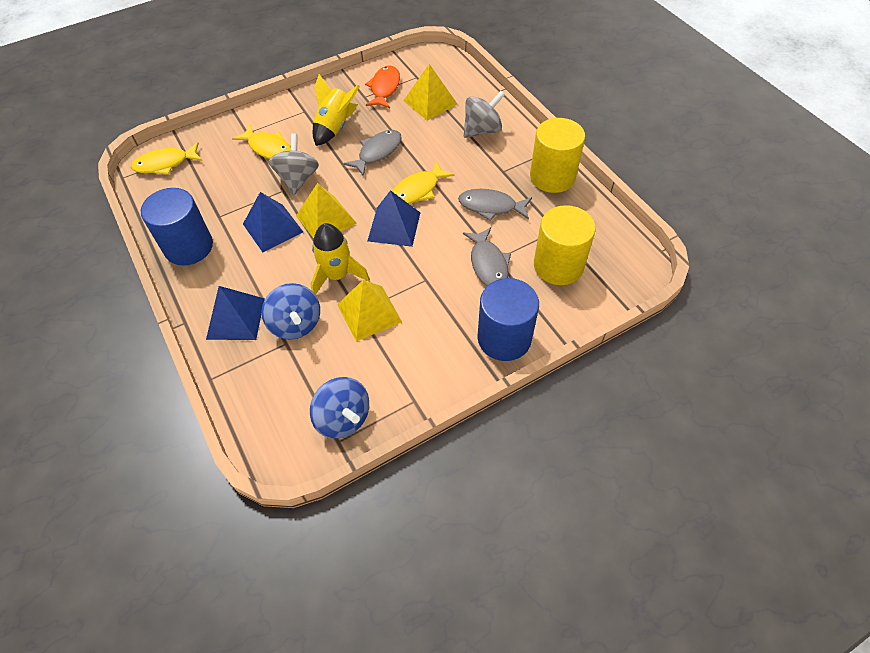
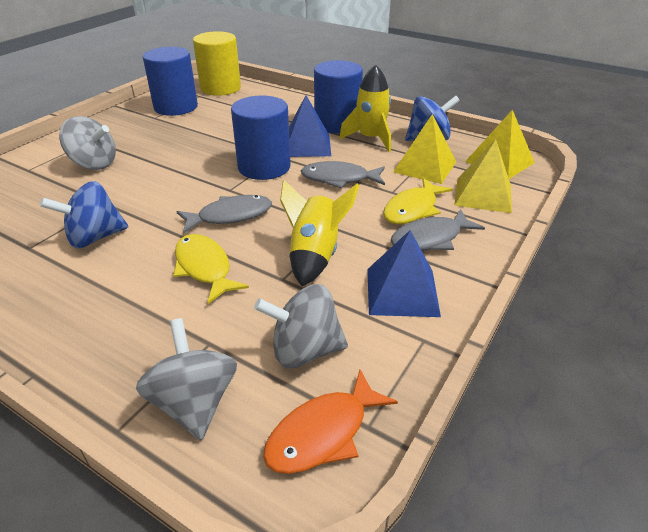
blue cylinder: [141,188,213,266] [477,278,539,361] = 2 -> [143,47,198,116] [231,96,291,180] [314,60,363,134] = 3
blue pyramid: [206,286,265,340] [243,192,303,252] [368,190,420,247] = 3 -> [289,95,331,157] [367,230,441,317] = 2
grey spinning top: [269,133,319,195] [464,91,505,138] = 2 -> [59,116,116,170] [136,318,237,440] [254,284,348,368] = 3
yellow cylinder: [530,118,585,193] [534,205,596,285] = 2 -> [193,31,241,96] = 1
yellow fish: [131,142,202,175] [232,125,291,159] [392,162,455,204] = 3 -> [173,234,249,304] [383,178,453,224] = 2

